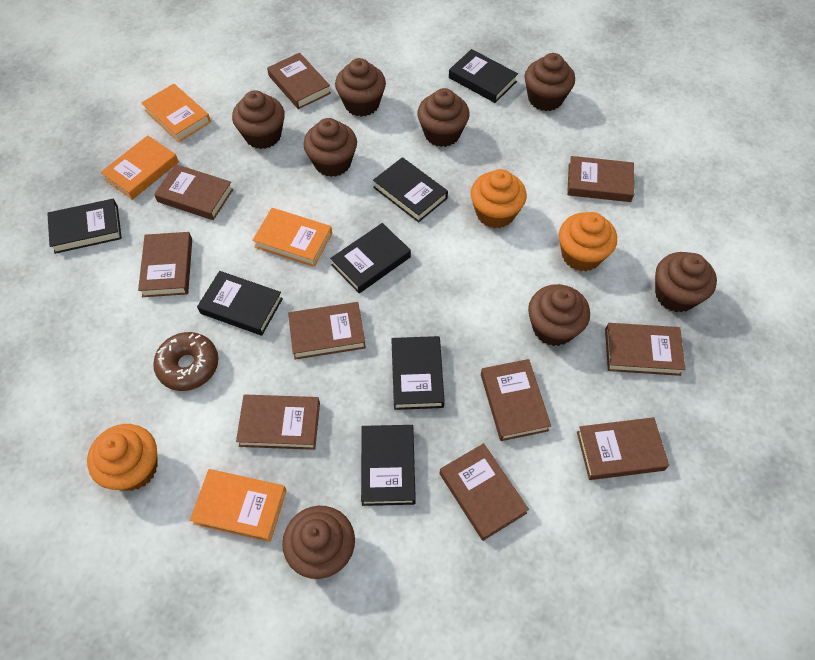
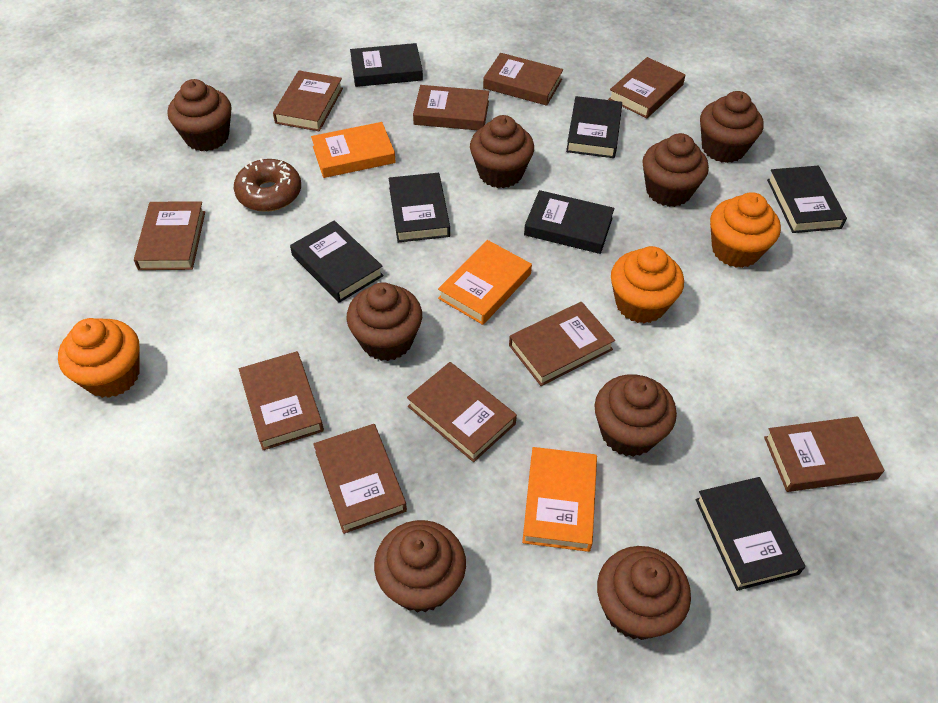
orange book: [101,135,179,200] [141,84,211,142] [190,469,286,542] [252,208,332,267] = 4 -> [311,122,396,178] [438,240,532,325] [522,447,597,552] = 3

